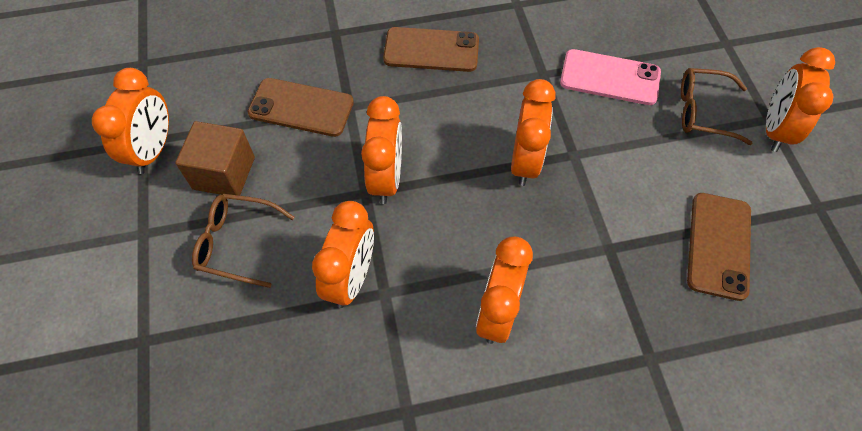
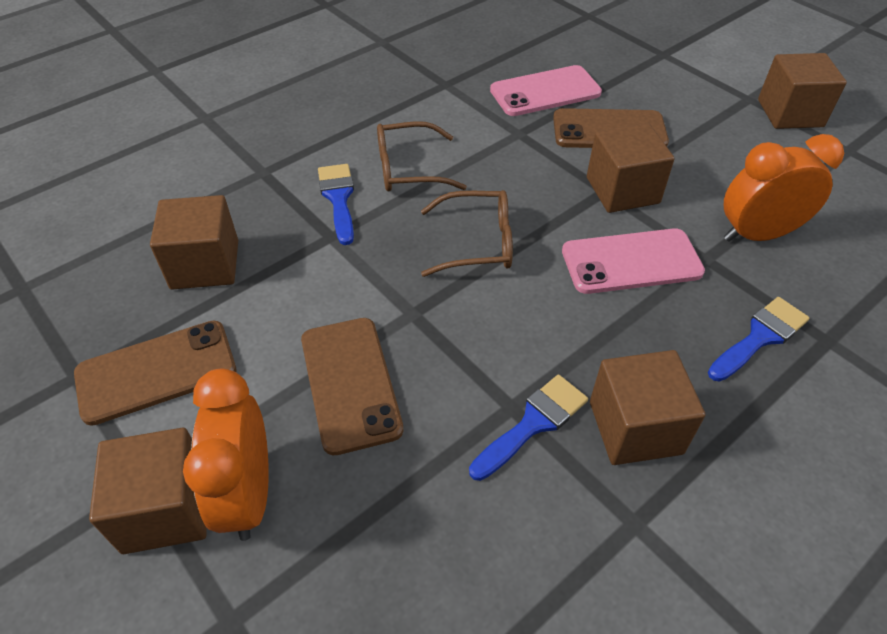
blue brush: none = 0 -> [318,164,354,245] [469,374,588,481] [708,297,809,382] = 3
brown cube: [175,121,255,196] = 1 -> [89,428,207,554] [150,195,238,290] [587,123,675,213] [590,350,705,465] [758,53,847,129] = 5
orange clock: [92,68,169,174] [312,201,374,308] [361,96,402,204] [476,237,533,344] [511,79,556,186] [766,47,835,152] = 6 -> [183,369,269,541] [724,134,844,242] = 2
pink phone: [560,49,661,105] = 1 -> [490,65,602,116] [562,228,705,294] = 2

